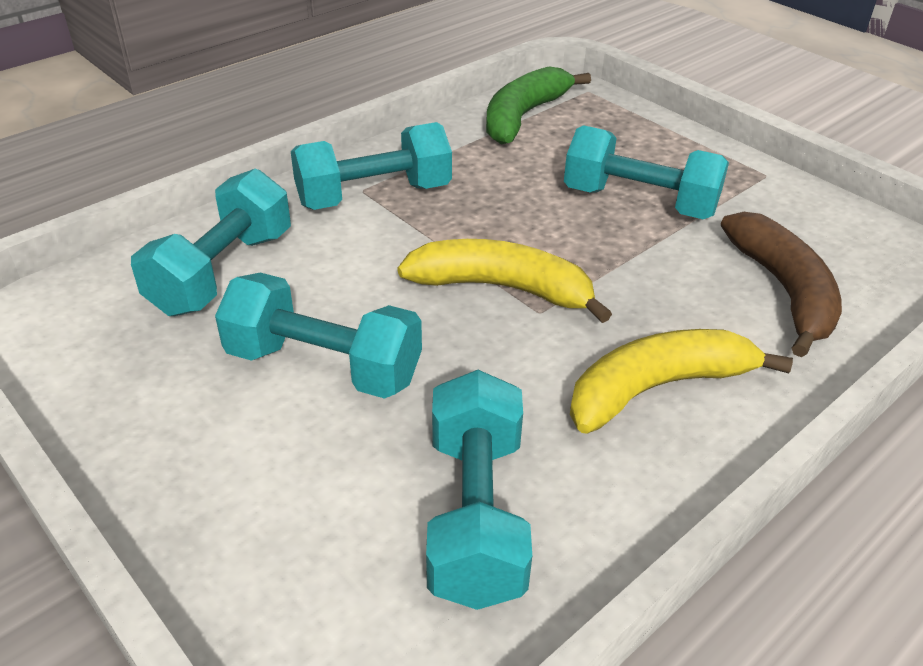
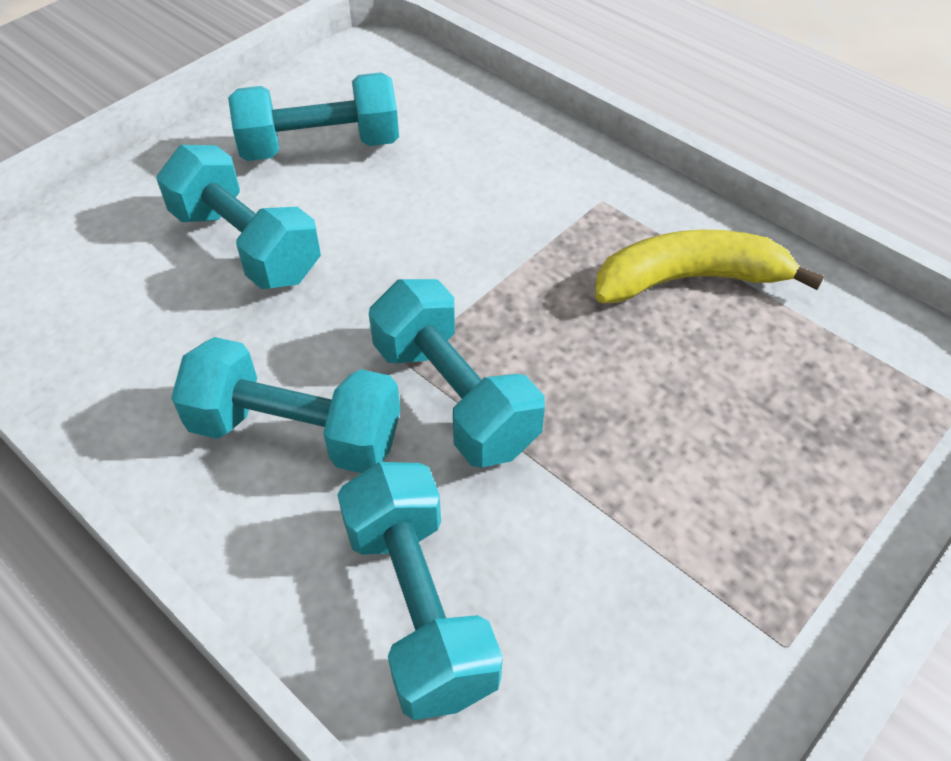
brown banana: [721,212,842,357] = 1 -> none = 0
green banana: [486,66,591,144] = 1 -> none = 0
yellow banana: [398,239,612,323] [570,329,793,434] = 2 -> [595,230,824,303] = 1

